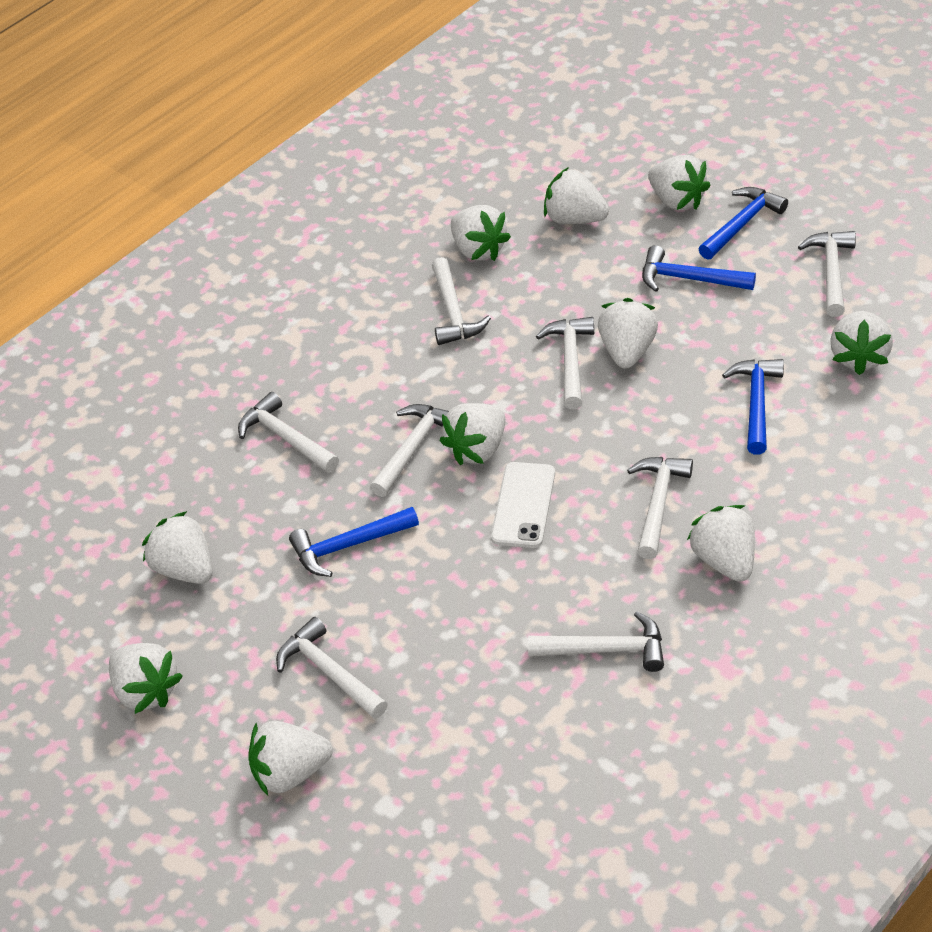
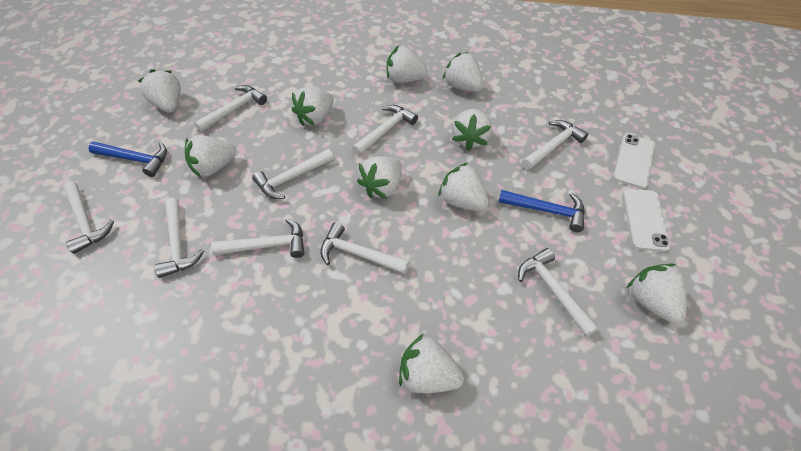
blue hammer: [289,507,419,577] [642,245,756,292] [699,187,788,260] [722,359,784,455] = 4 -> [88,142,167,177] [499,190,585,232] = 2
white hammer: [238,392,339,473] [276,617,388,719] [370,404,449,497] [432,257,491,345] [528,611,664,672] [536,317,594,409] [627,457,693,559] [798,231,856,317] = 8 -> [63,182,114,254] [155,198,204,278] [194,85,267,132] [211,218,305,258] [252,149,334,199] [320,222,410,274] [352,105,418,156] [518,248,599,337] [522,120,588,170] = 9
white phone: [491,462,555,548] = 1 -> [613,134,655,189] [623,189,671,252] = 2

